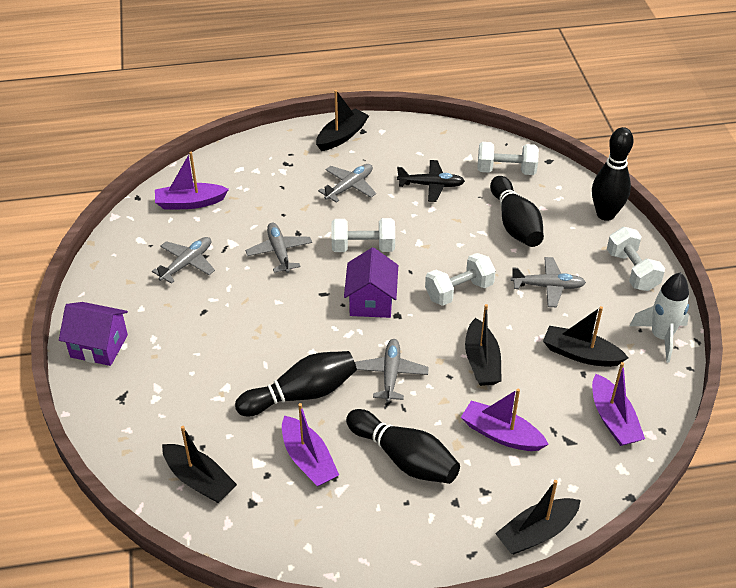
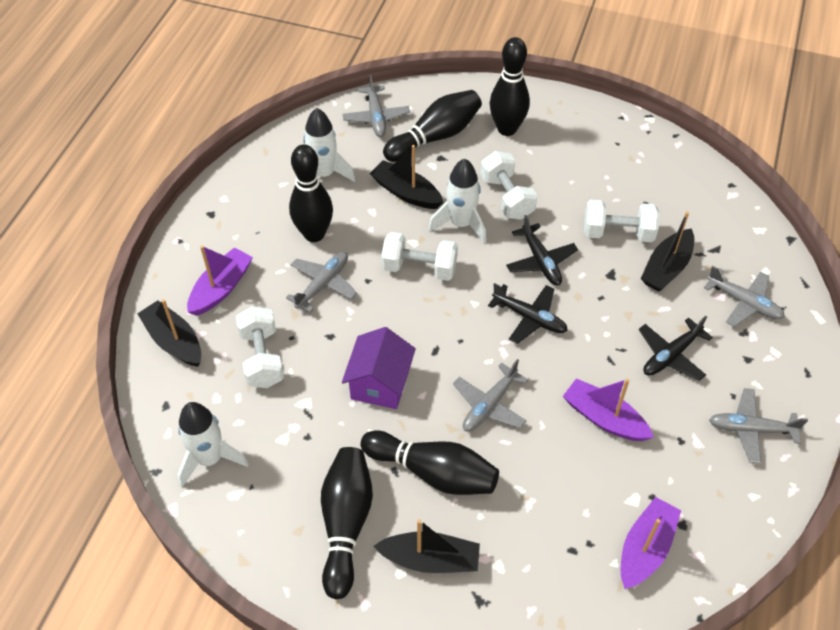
black boat: [162,426,237,503] [316,90,369,151] [465,304,502,386] [495,480,581,554] [543,306,628,367] = 5 -> [137,299,201,367] [370,145,443,209] [374,519,480,573] [641,212,694,291] = 4
black bowling pin: [235,351,357,416] [346,409,460,484] [490,176,544,247] [592,127,634,221] = 4 -> [289,145,333,242] [321,447,373,599] [361,430,499,495] [383,90,482,162] [490,37,530,136] = 5
black plane: [397,160,465,202] = 1 -> [488,283,568,344] [506,215,578,285] [639,316,713,381] = 3
purple boat: [155,152,229,210] [282,403,339,487] [461,389,549,451] [592,362,645,446] = 4 -> [187,245,253,316] [563,379,654,441] [621,497,681,589] = 3
purple house: [59,302,128,366] [344,248,398,318] = 2 -> [342,327,416,409] = 1
white rocket: [630,272,689,363] = 1 -> [177,402,248,487] [303,108,355,182] [428,158,486,244] = 3

